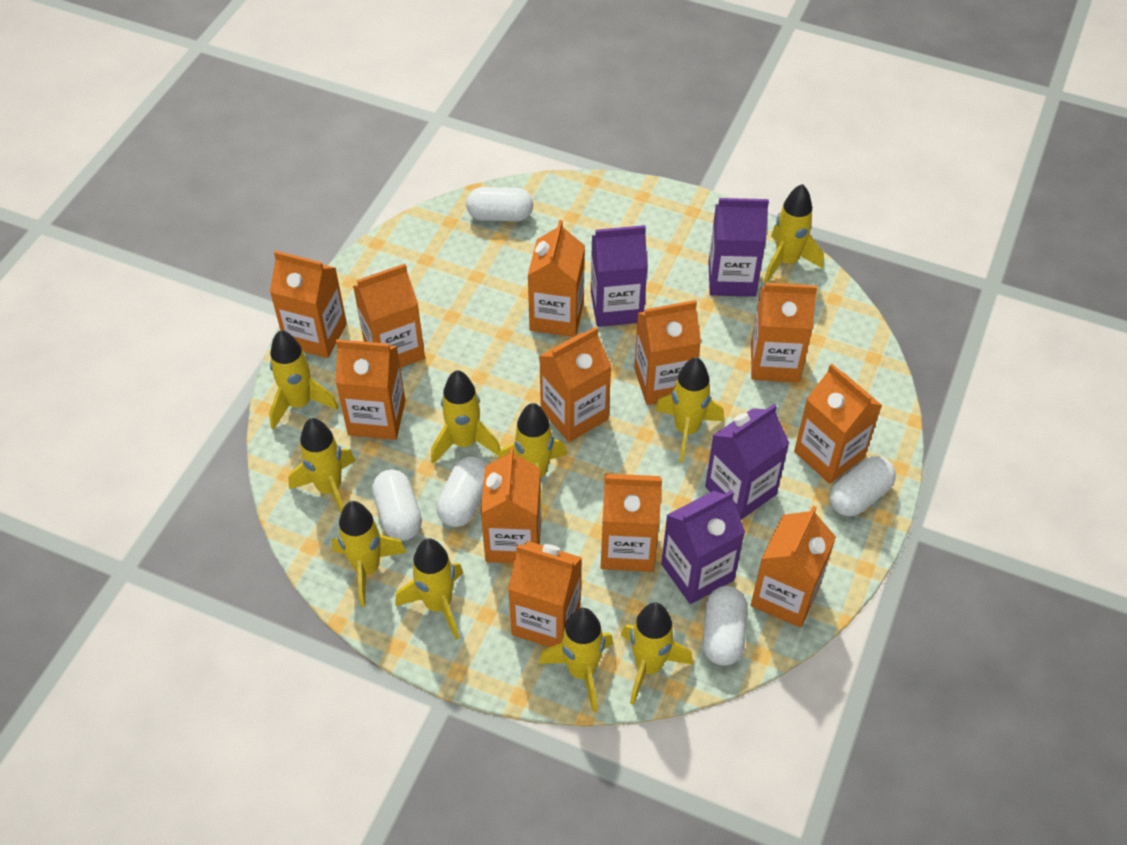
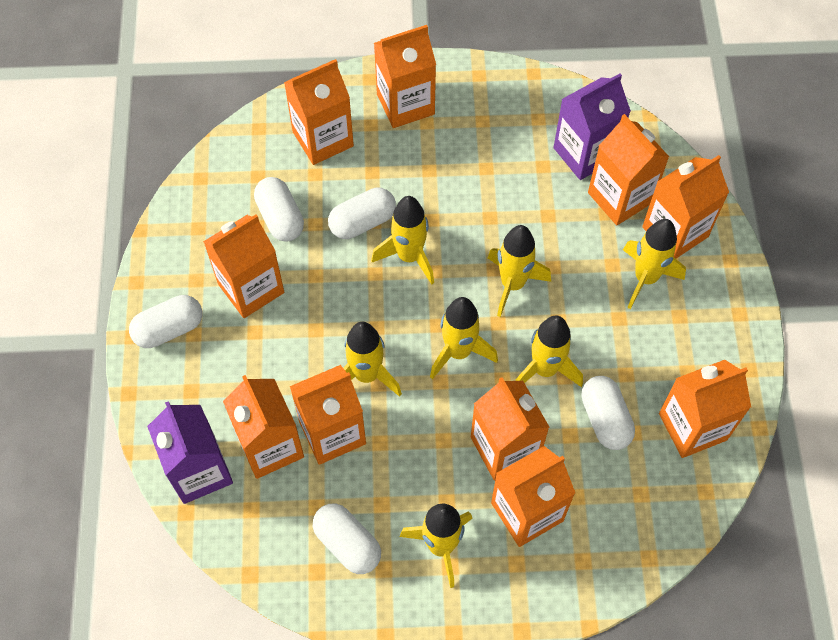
orange carton: [270,251,347,358] [335,339,405,440] [353,264,425,368] [481,447,541,563] [508,541,582,647] [527,220,585,337] [539,327,611,442] [601,474,662,572] [634,300,701,405] [751,283,817,382] [751,505,836,628] [794,364,882,484] = 12 -> [203,214,284,318] [223,375,304,479] [284,59,354,165] [290,365,366,465] [374,25,436,128] [471,377,550,481] [491,446,575,547] [588,114,669,225] [642,155,729,259] [659,360,751,458] = 10
purple carton: [591,225,648,327] [661,490,745,604] [705,404,789,520] [708,198,769,297] = 4 -> [147,401,233,504] [553,74,631,180] = 2
yellow rocket: [269,330,338,430] [288,418,356,513] [332,501,407,607] [395,538,463,640] [431,370,500,464] [498,403,567,508] [538,608,613,712] [621,602,693,705] [655,357,724,463] [764,184,824,283] = 10 -> [343,322,402,397] [371,196,434,285] [400,504,472,588] [430,297,498,379] [488,225,551,317] [515,316,583,387] [623,219,686,309] = 7

